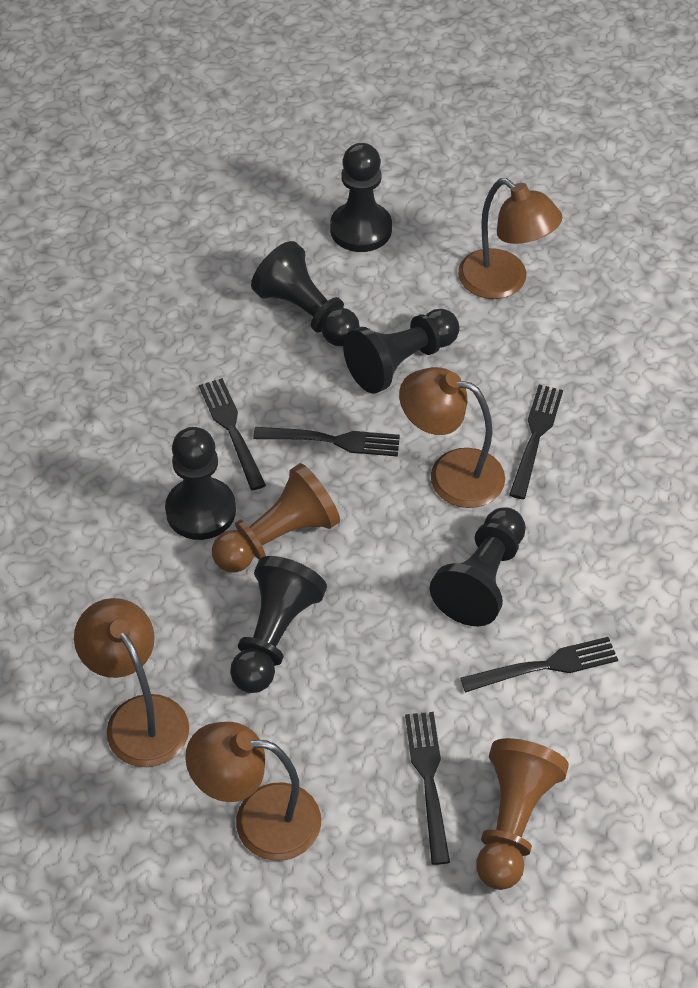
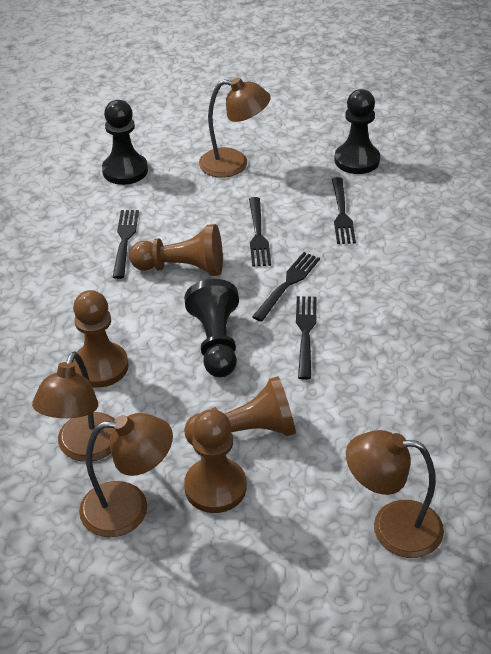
black pawn: [165,427,236,540] [230,556,327,693] [251,241,360,346] [330,143,392,252] [343,309,460,394] [430,507,526,626] = 6 -> [102,100,148,185] [184,279,239,377] [334,89,380,174] = 3
brown pawn: [212,463,340,573] [477,738,569,890] = 2 -> [73,290,129,388] [129,224,223,276] [184,376,296,446] [184,409,247,513] = 4

